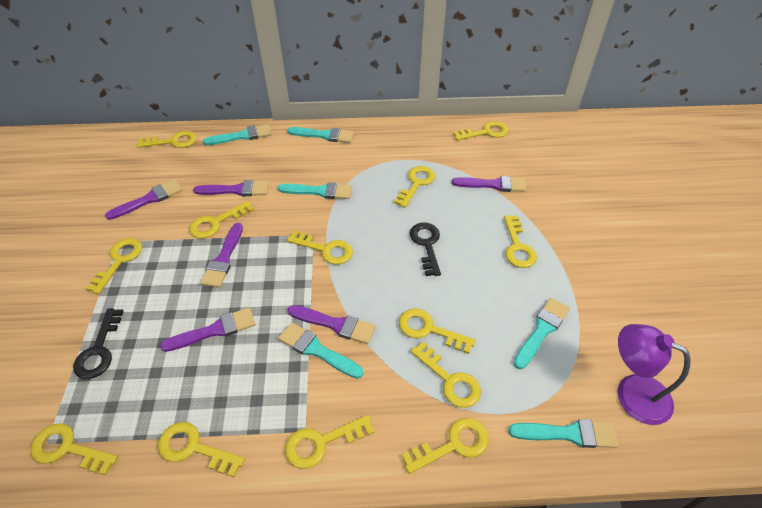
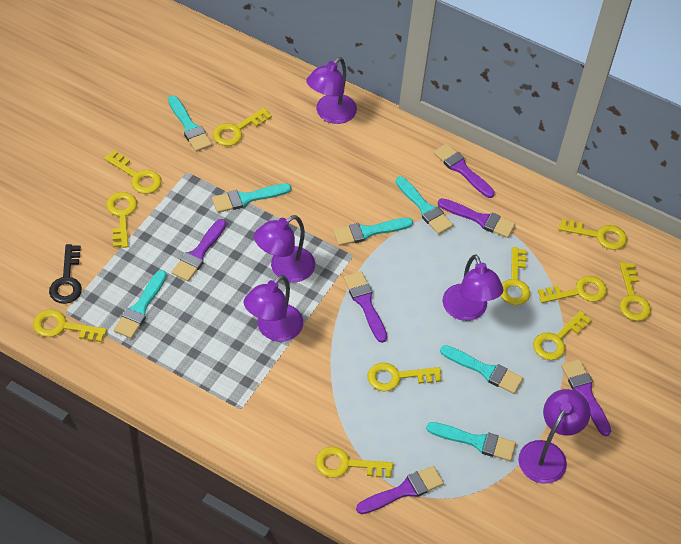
black key: [73,308,123,379] [410,223,441,276] = 2 -> [49,244,82,304] = 1
purple lamp: [617,324,690,425] = 1 -> [244,275,303,342] [254,215,315,282] [306,57,357,124] [442,254,503,321] [518,389,591,484] = 5
turquoise brush: [203,124,272,145] [278,182,352,199] [278,322,363,379] [287,127,354,143] [508,419,618,448] [514,298,570,369] = 6 -> [114,270,167,339] [168,95,212,152] [212,184,291,213] [333,218,413,246] [395,176,453,234] [426,422,516,461] [440,345,523,394] = 7
yellow key: [30,423,118,475] [86,238,142,294] [137,131,197,148] [158,422,245,477] [189,201,254,239] [285,415,374,469] [287,231,353,265] [394,166,435,208] [399,309,476,354] [402,418,489,474] [411,341,481,408] [453,121,508,141] [504,215,537,268] = 13 -> [33,309,107,342] [104,150,162,194] [106,192,137,248] [213,108,272,146] [315,446,393,478] [368,363,441,391] [501,247,530,305] [533,311,591,360] [538,276,607,303] [559,218,627,250] [619,262,651,321] = 11

